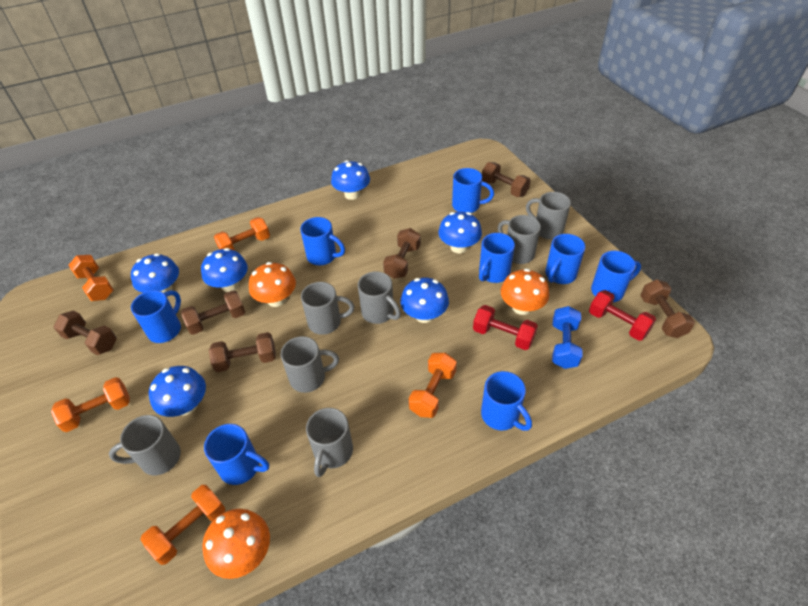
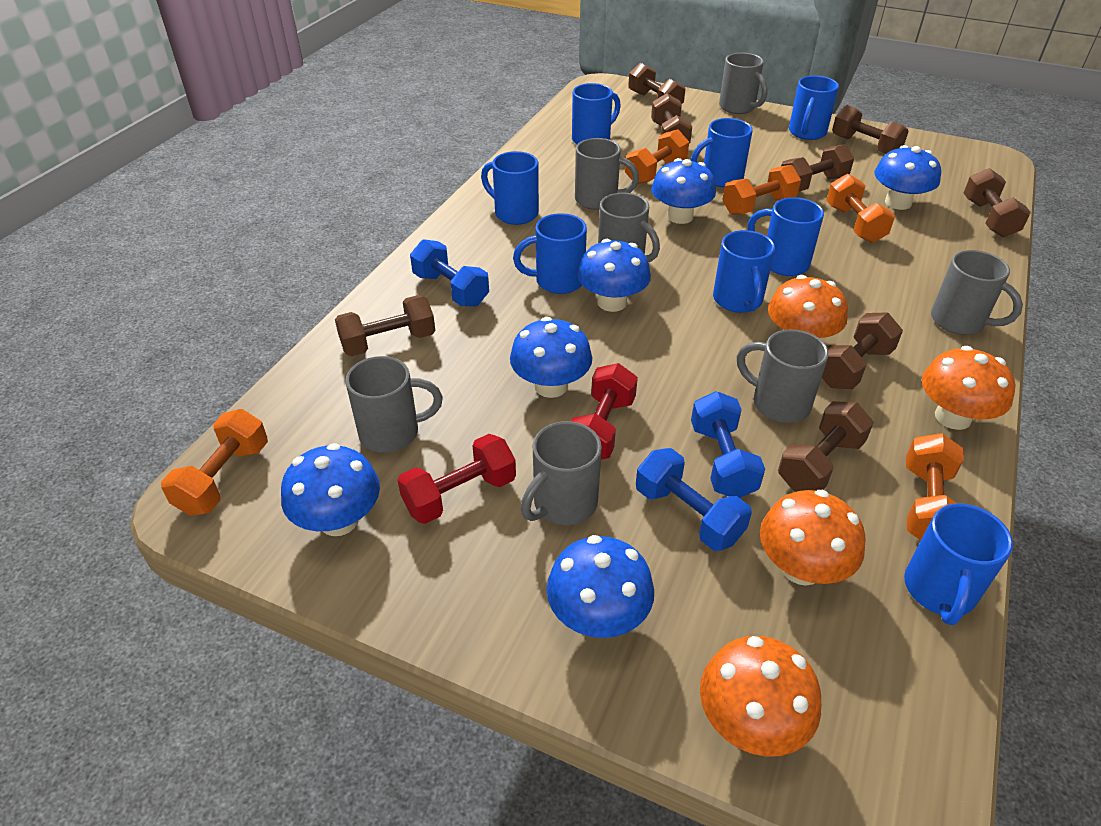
blue dumbbell: [552,306,583,369] = 1 -> [410,239,489,307] [636,448,752,551] [691,391,765,498] = 3
brown dumbbell: [53,310,117,355] [181,290,245,335] [209,332,276,372] [383,228,421,279] [482,162,531,197] [641,279,695,338] = 6 -> [335,295,435,356] [628,63,685,104] [651,93,692,144] [778,401,874,492] [781,144,854,192] [822,312,903,389] [832,105,909,154] [964,168,1031,237] = 8
orange mushroom: [202,509,270,579] [249,262,296,307] [501,269,549,315] = 3 -> [700,636,821,757] [760,490,866,586] [768,275,848,338] [922,346,1016,430] = 4

